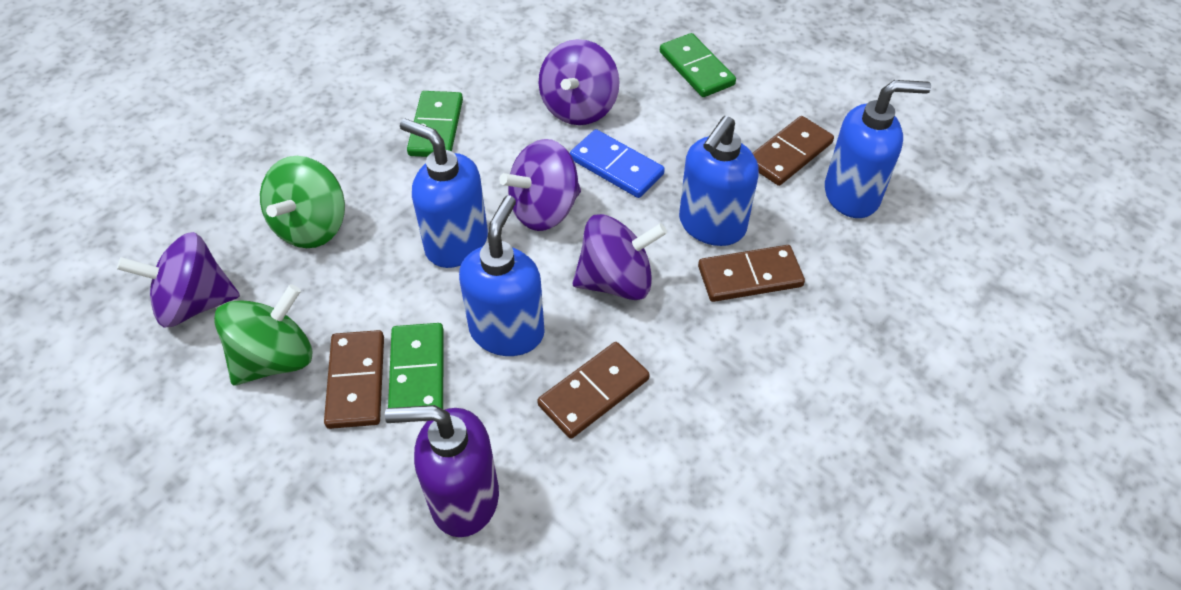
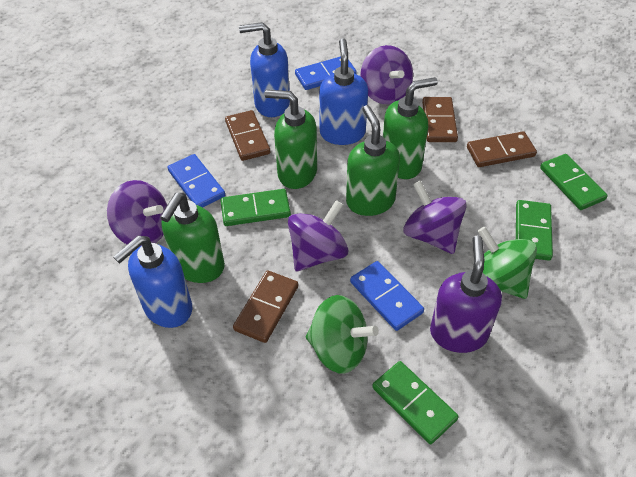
blue domino: [570,129,665,198] = 1 -> [168,154,225,208] [295,56,357,90] [350,261,424,331] = 3
blue soap dispenser: [400,119,488,268] [459,195,545,356] [679,116,759,246] [825,80,931,218] = 4 -> [113,236,192,328] [239,22,290,117] [319,38,368,145] = 3
green domino: [388,323,444,409] [407,91,463,157] [660,33,736,97] = 3 -> [221,189,291,226] [372,361,459,444] [516,200,553,261] [540,154,607,210] = 4
green soap dispenser: none = 0 -> [160,193,225,283] [265,90,317,189] [346,105,400,216] [383,77,438,179] = 4

